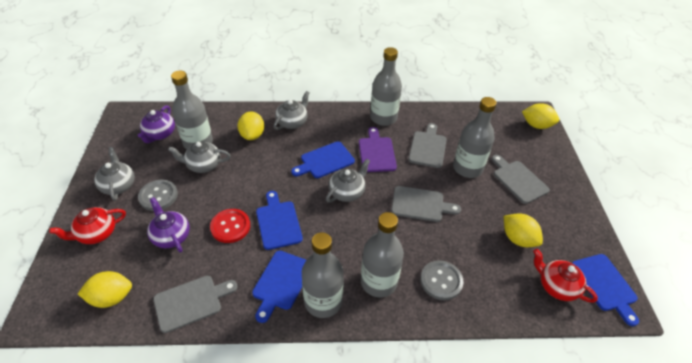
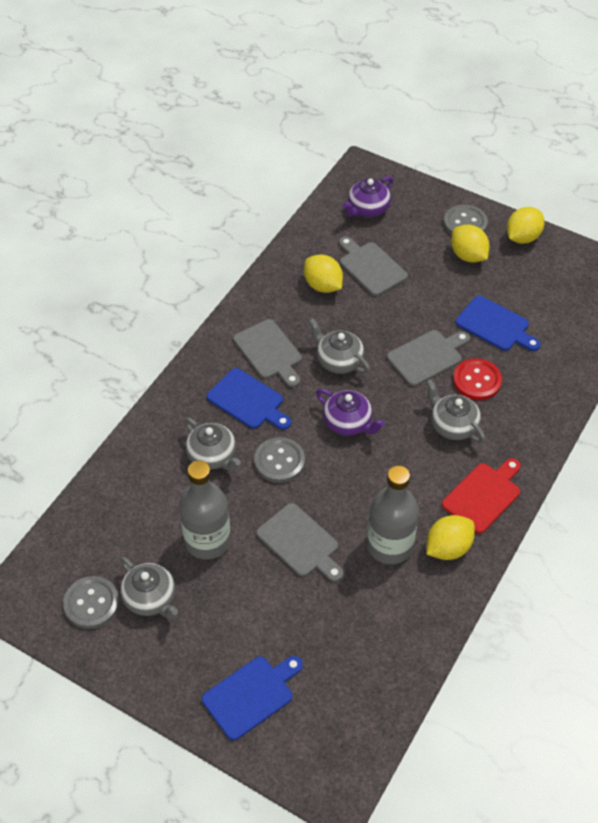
blue cutting board: [252,251,306,323] [256,191,303,250] [291,141,355,178] [572,254,639,326] = 4 -> [202,656,303,740] [207,368,291,430] [456,296,541,351] = 3
grey bottle: [171,71,213,150] [302,232,344,318] [361,212,404,297] [370,47,402,126] [453,97,497,178] = 5 -> [179,460,231,559] [367,465,419,564] = 2
grey button: [138,180,178,211] [420,260,464,300] = 2 -> [63,576,119,629] [254,437,305,483] [444,205,488,235] = 3
purple cutting board: [359,127,397,172] = 1 -> none = 0
red cutting board: none = 0 -> [442,458,521,534] = 1
red teapot: [49,207,126,244] [533,249,598,303] = 2 -> none = 0

